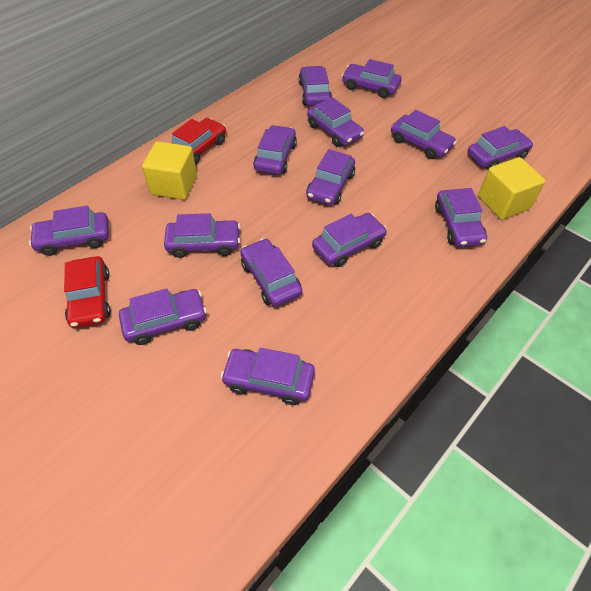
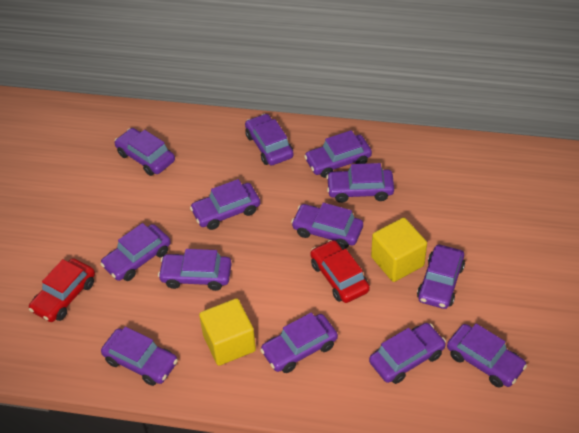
purple car: [29,206,109,256] [119,288,207,345] [164,213,240,258] [221,348,315,405] [240,238,302,307] [253,125,297,175] [298,66,332,106] [306,149,355,205] [307,97,364,147] [312,213,387,267] [342,59,401,98] [391,110,457,159] [435,188,487,247] [468,126,533,170] = 14 -> [100,223,171,281] [101,327,178,386] [114,128,175,176] [158,249,232,291] [190,179,260,230] [245,114,294,165] [260,312,338,373] [291,203,363,249] [304,130,372,178] [326,163,394,203] [369,323,446,384] [417,245,465,309] [447,324,527,388] = 13

